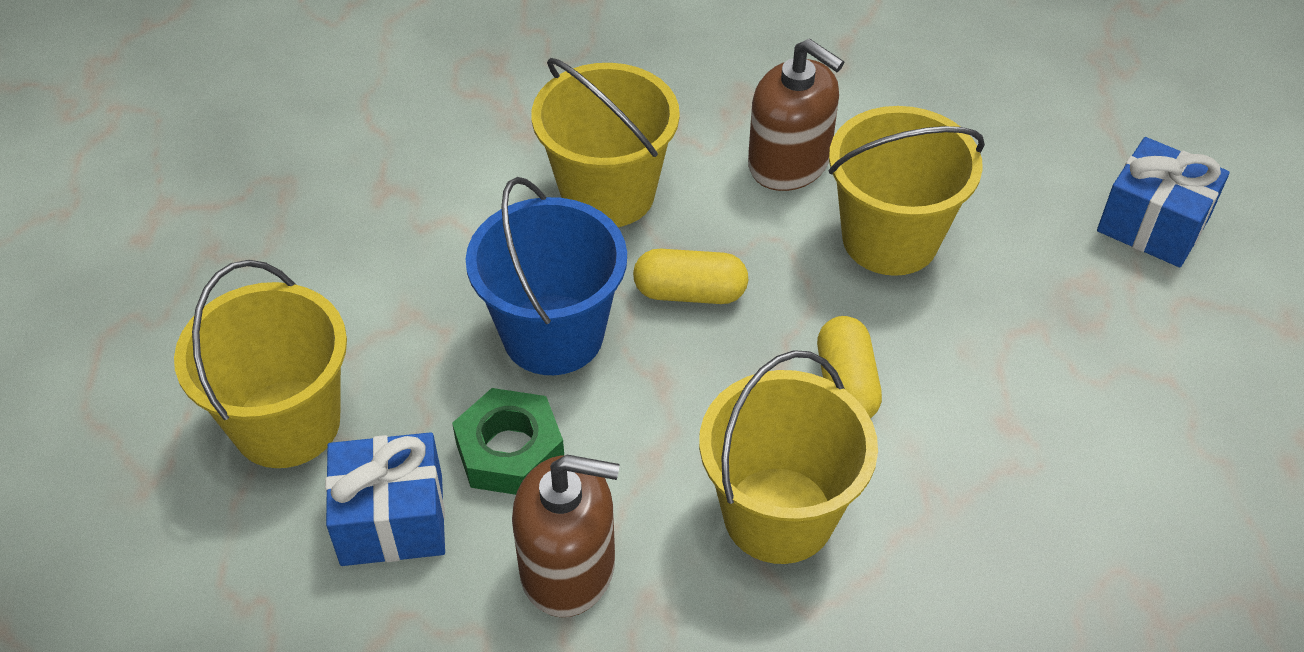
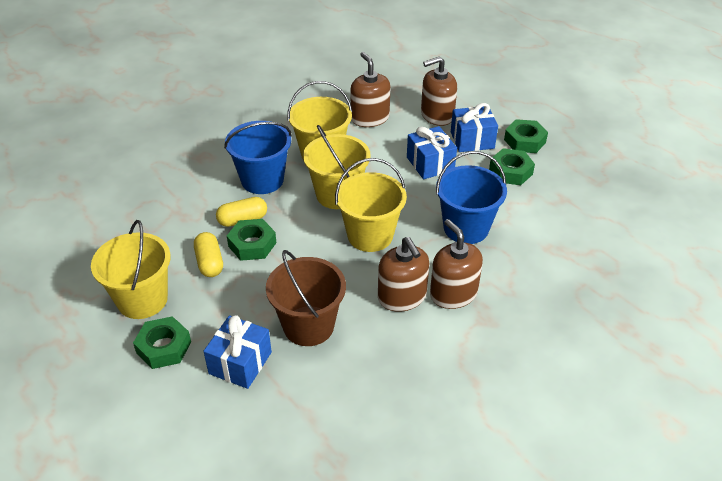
blue bucket: [466,177,627,375] = 1 -> [224,121,292,194] [436,151,507,244] = 2
blue gift: [325,432,445,566] [1097,137,1230,267] = 2 -> [203,315,272,389] [407,126,457,179] [451,103,498,152] = 3
brown bucket: none = 0 -> [266,250,346,346] = 1
brown soap dispenser: [512,455,620,617] [748,38,844,191] = 2 -> [350,52,390,127] [378,237,429,312] [421,56,457,126] [430,219,483,309] = 4
green nut: [452,388,564,495] = 1 -> [133,316,191,369] [227,219,276,261] [489,148,535,185] [504,119,548,153] = 4

